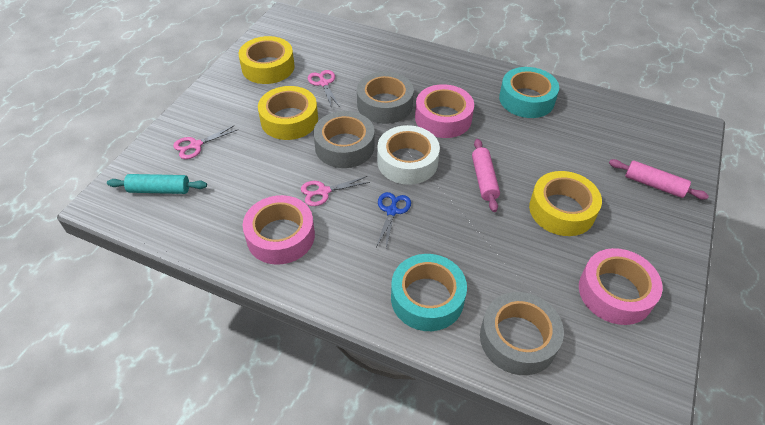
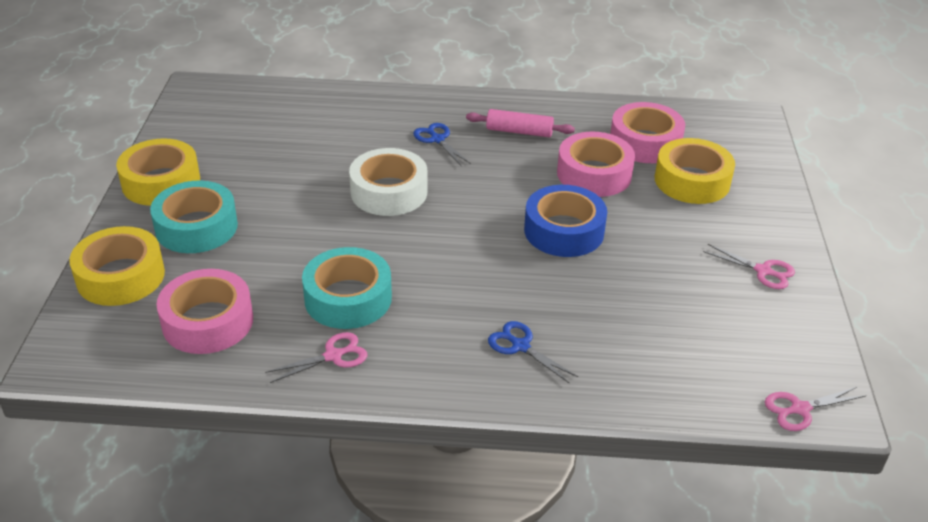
blue scissors: [376,192,411,248] = 1 -> [413,123,471,165] [488,321,578,383] = 2
blue tape: none = 0 -> [524,185,607,257] = 1
grey tape: [313,111,375,168] [357,72,414,124] [480,292,564,375] = 3 -> none = 0
pink rolling pin: [472,139,500,212] [609,159,709,200] = 2 -> [466,109,575,137] = 1
turquoise rolling pin: [107,174,207,194] = 1 -> none = 0

